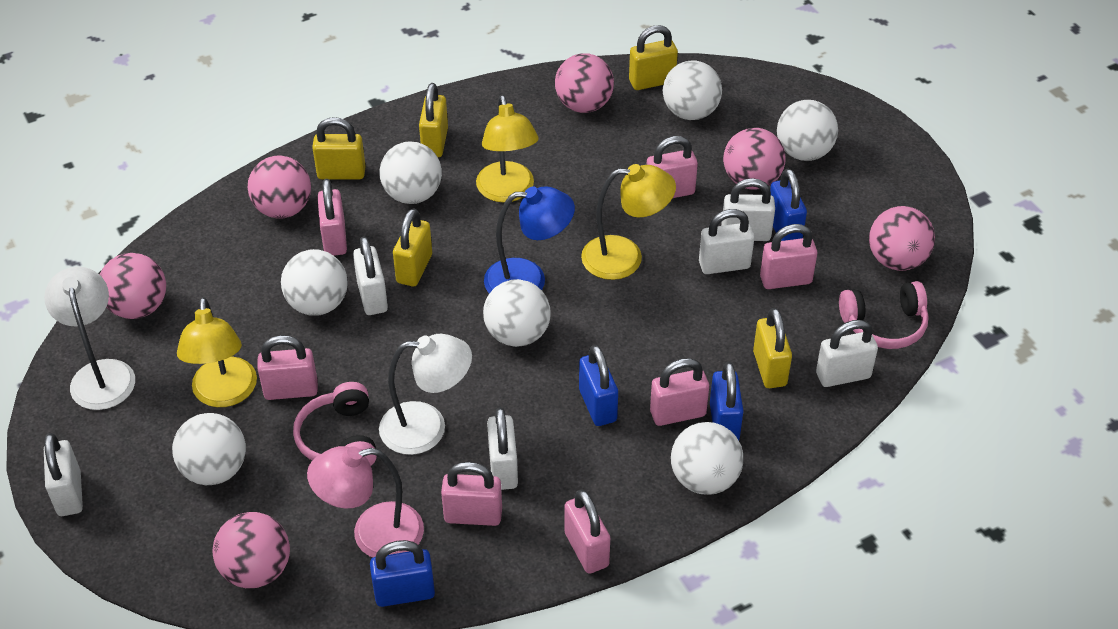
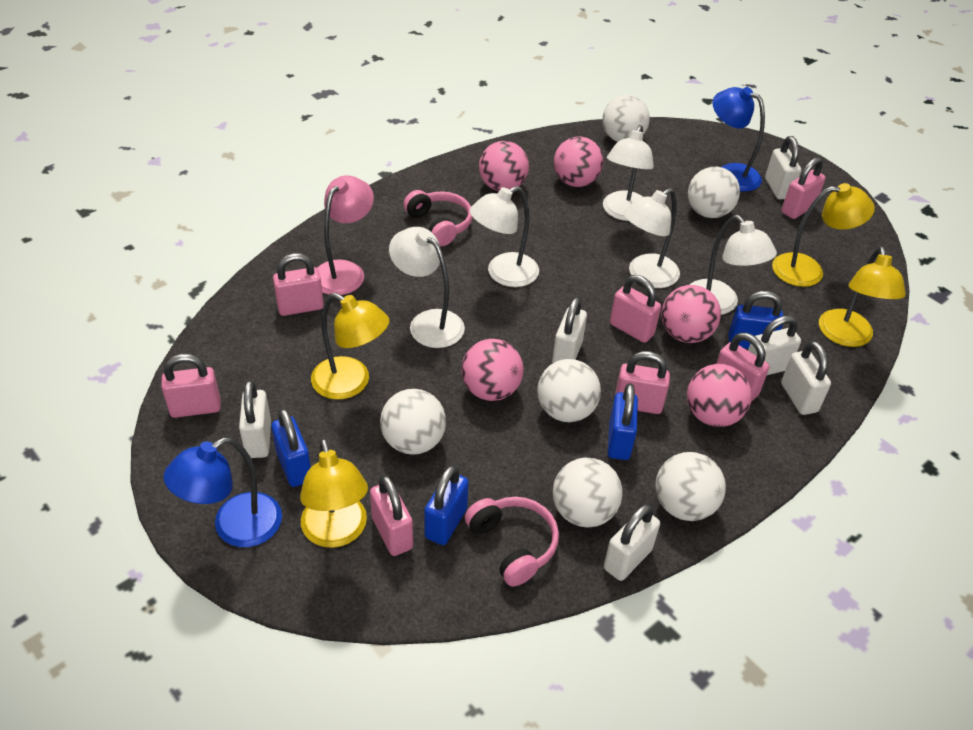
blue lamp: [484,186,575,294] = 1 -> [163,437,282,547] [713,87,765,192] = 2
pink ball: [100,253,166,319] [213,512,290,588] [248,156,311,219] [555,53,614,113] [723,128,786,190] [869,206,935,271] = 6 -> [461,339,524,401] [479,141,529,191] [554,136,603,187] [661,285,721,343] [687,364,752,427] = 5
white ball: [172,413,246,485] [281,249,348,316] [379,142,442,204] [483,279,551,347] [663,60,722,120] [671,422,743,495] [777,100,838,161] = 7 -> [380,389,446,455] [537,359,601,422] [553,458,623,527] [602,95,650,142] [655,452,726,521] [688,167,740,218] = 6
white lamp: [44,267,135,410] [379,334,472,455] = 2 -> [389,227,465,348] [470,186,539,287] [603,125,654,221] [623,188,680,288] [689,215,777,315] = 5
yellow lamp: [177,297,257,407] [476,95,539,203] [581,164,676,280] = 3 -> [300,438,368,548] [311,293,389,400] [772,183,875,287] [819,246,906,347] = 4
yellow padlock: [312,117,366,179] [393,208,432,287] [419,83,448,157] [629,25,678,90] [753,308,792,388] = 5 -> none = 0

